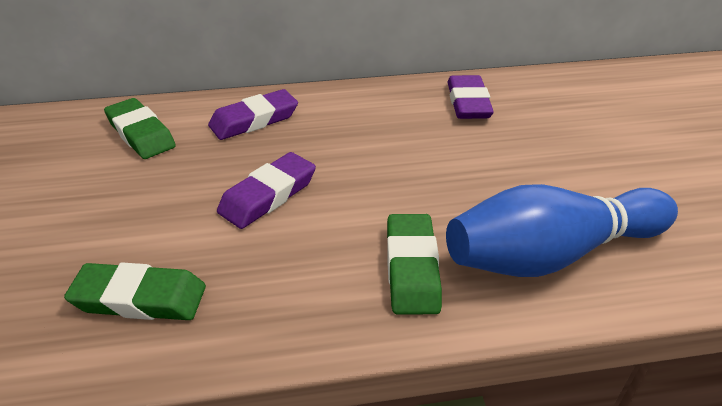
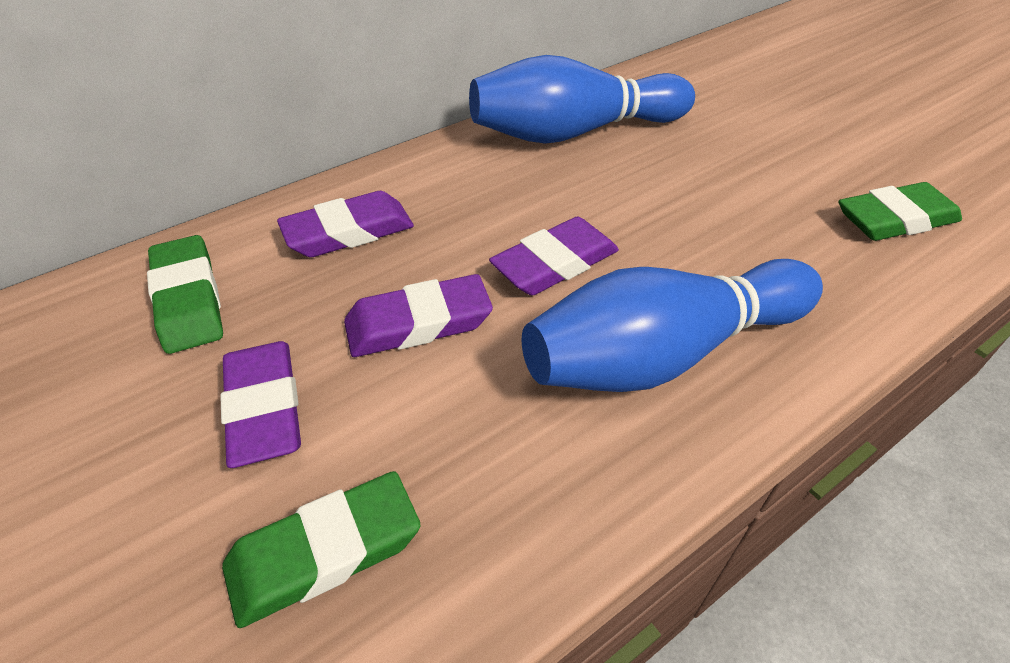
blue bowling pin: [446,184,678,277] = 1 -> [469,55,695,144] [522,259,823,392] = 2
purple eraser: [208,89,298,140] [217,152,316,229] [447,75,494,119] = 3 -> [220,341,301,468] [277,191,414,257] [344,274,493,357] [489,217,619,296] = 4

